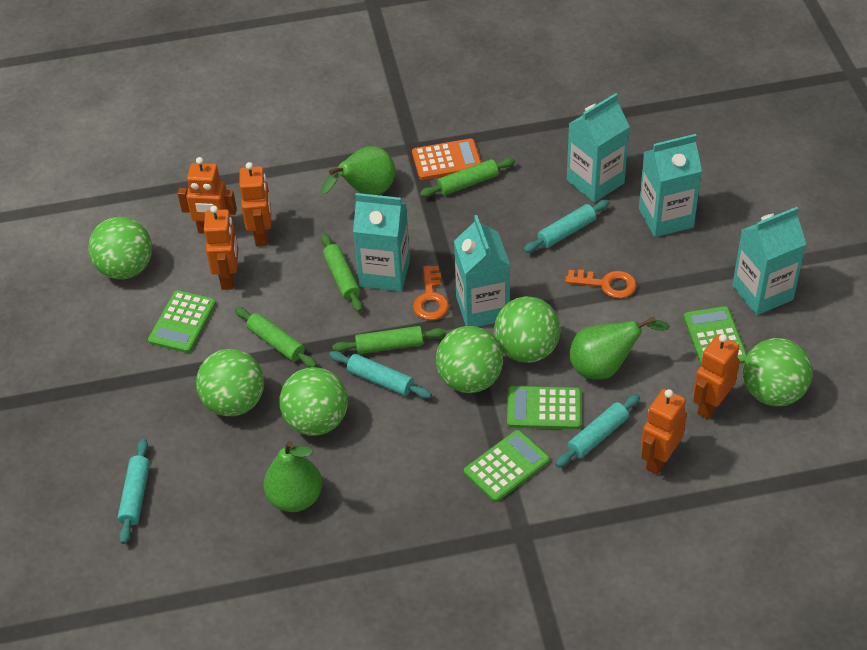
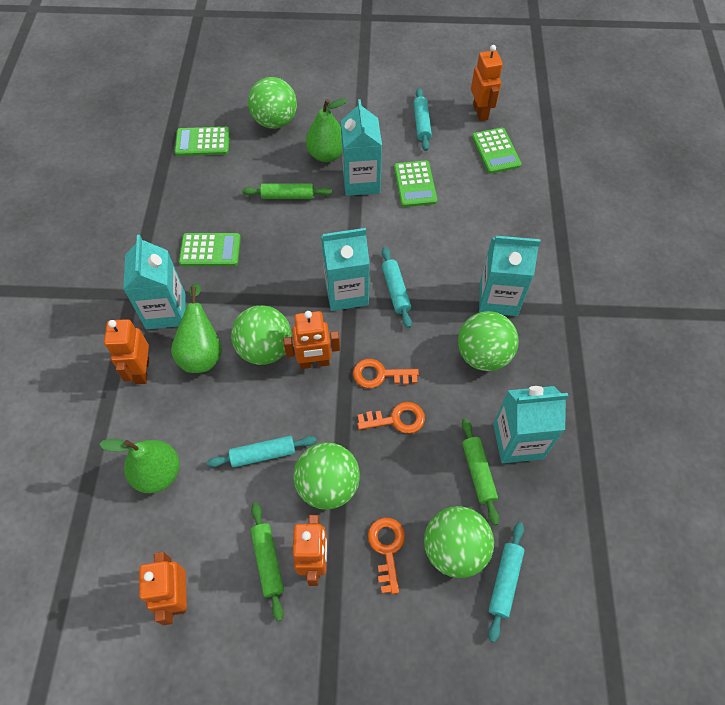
green ball: [88,217,152,279] [196,349,264,416] [279,367,348,436] [436,326,503,393] [494,296,560,363] [743,338,813,406] = 6 -> [231,306,291,365] [248,77,297,129] [293,442,360,510] [424,506,494,578] [458,311,519,371] = 5
green rolling pin: [235,307,317,368] [321,233,363,312] [332,326,446,354] [420,158,515,197] = 4 -> [242,183,332,199] [250,503,284,621] [462,418,499,525] = 3
orange calculator: [412,138,481,180] = 1 -> none = 0
orange key: [413,265,449,320] [565,269,637,299] = 2 -> [353,359,419,388] [357,402,425,434] [368,518,405,594] = 3

